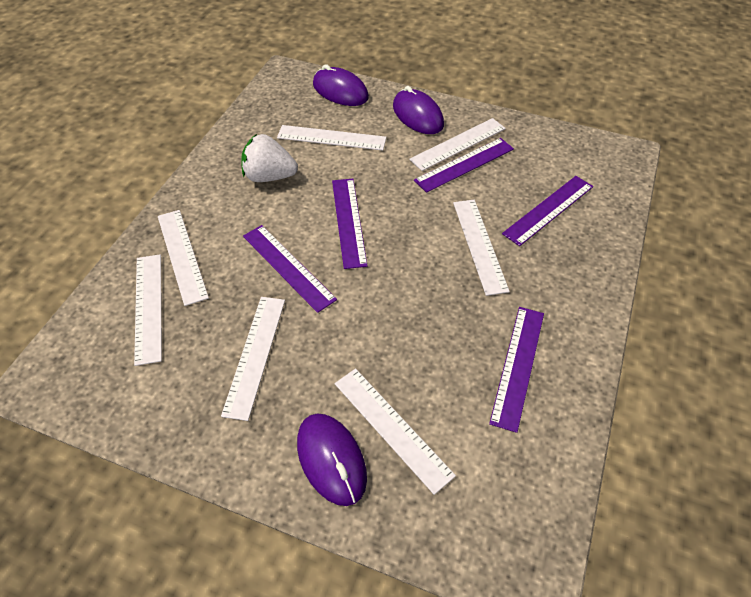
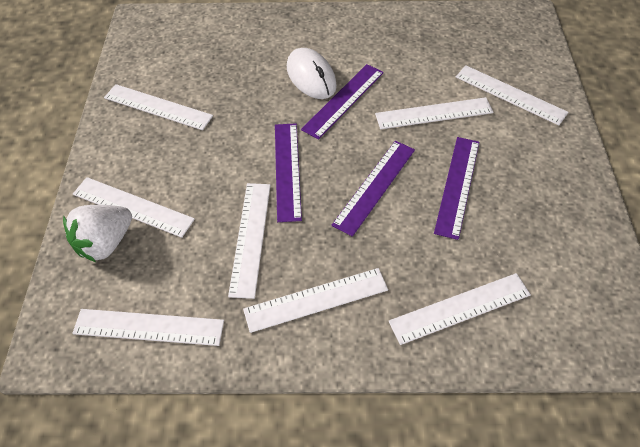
purple mouse: [297,413,367,506] [313,64,369,106] [393,86,444,134] = 3 -> none = 0
purple ruler: [243,225,337,313] [332,179,368,269] [414,138,514,193] [489,307,544,433] [502,176,593,246] = 5 -> [275,123,302,222] [301,64,384,140] [331,141,415,237] [434,137,479,240] = 4
white mouse: none = 0 -> [287,48,337,99] = 1
white ruler: [134,254,162,366] [158,210,209,306] [221,297,285,421] [277,125,386,151] [335,368,456,495] [409,118,506,171] [453,200,510,296] = 7 -> [72,309,224,346] [73,177,195,238] [104,84,213,130] [228,183,271,299] [243,268,388,333] [375,97,493,129] [389,273,531,345] [456,65,568,125] = 8

